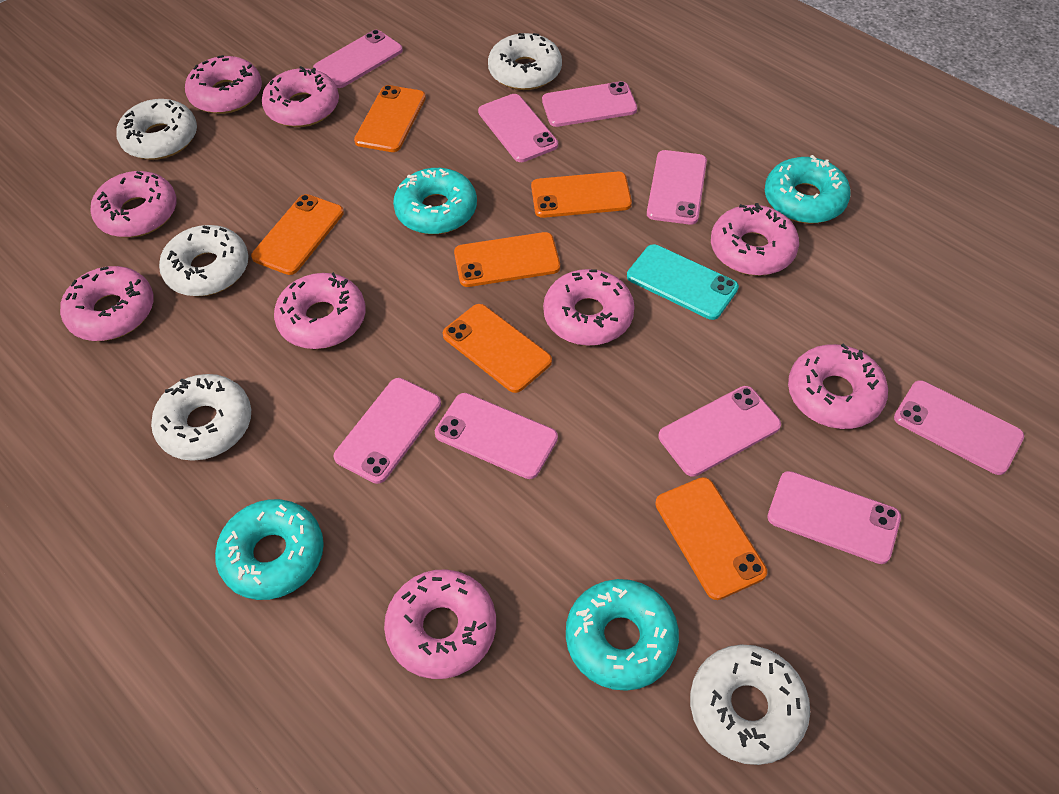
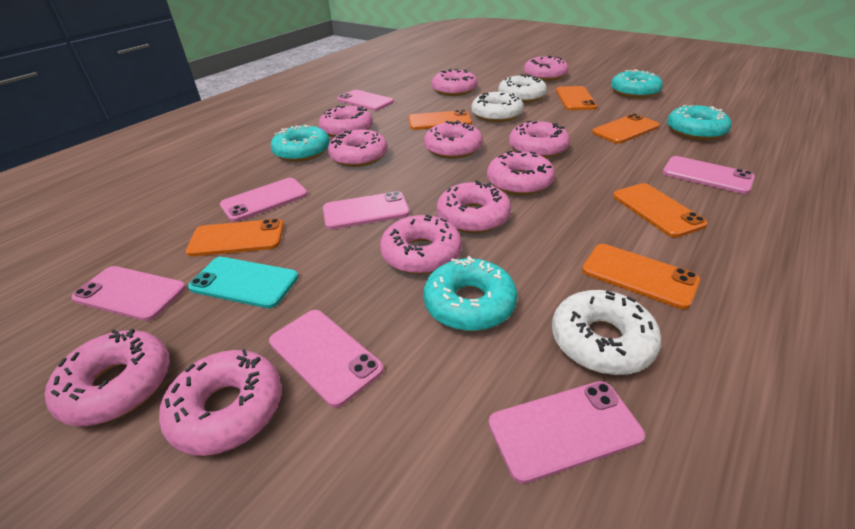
pink donut: [60,266,154,341] [91,171,177,237] [185,55,262,114] [262,66,339,127] [274,272,366,349] [384,570,496,679] [543,269,635,346] [711,203,799,276] [788,343,888,429] = 9 -> [45,329,170,426] [159,349,282,456] [319,105,373,137] [328,129,388,167] [380,214,462,274] [424,120,483,159] [432,69,477,96] [437,180,511,233] [487,151,555,195] [509,121,570,158] [524,56,568,81] = 11
pink phone: [313,30,403,88] [334,378,441,484] [435,393,558,479] [478,94,558,162] [542,81,637,127] [647,150,707,225] [659,386,781,476] [767,471,901,564] [894,380,1024,475] = 9 -> [72,266,186,321] [220,178,308,222] [269,310,384,408] [323,191,410,229] [337,90,394,111] [488,381,645,484] [663,156,755,194] = 7
white donut: [116,99,197,160] [151,374,251,461] [159,225,248,296] [488,33,562,90] [690,644,810,765] = 5 -> [472,92,524,122] [498,74,547,103] [552,290,662,375] = 3

